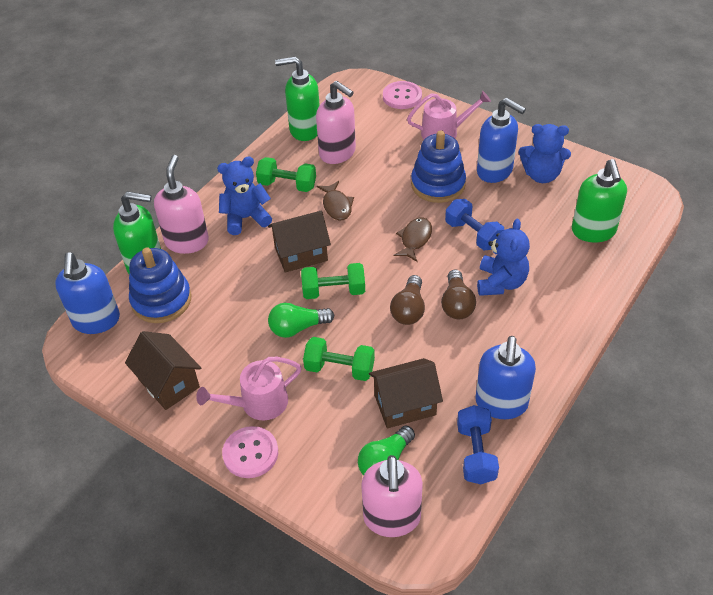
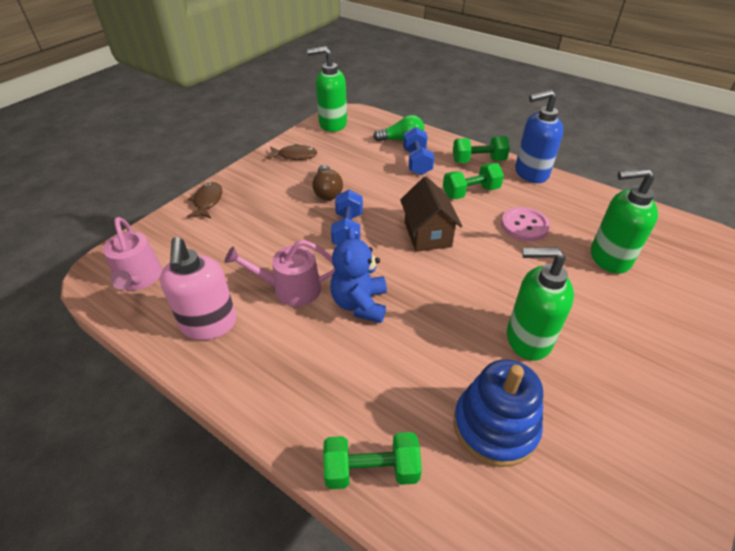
blue soap dispenser: [55,252,120,334] [476,336,536,419] [477,98,526,183] = 3 -> [515,90,564,183] = 1
blue stacking toy: [129,248,192,323] [411,130,466,203] = 2 -> [453,359,543,467] = 1
blue teddy bear: [217,157,272,235] [477,219,530,296] [519,124,571,183] = 3 -> [330,226,387,323] = 1
brown house: [125,331,201,410] [268,211,331,273] [369,358,443,428] = 3 -> [400,176,462,252] = 1
brown light bulb: [390,275,425,325] [441,270,476,319] = 2 -> [312,165,343,200] = 1
green light bulb: [268,303,334,338] [358,425,415,476] = 2 -> [373,115,424,142] = 1
pink button: [222,426,278,478] [383,81,422,109] = 2 -> [501,207,550,241] = 1
pink soap dispenser: [154,155,209,254] [316,81,356,164] [361,455,423,537] = 3 -> [160,237,237,340] = 1

